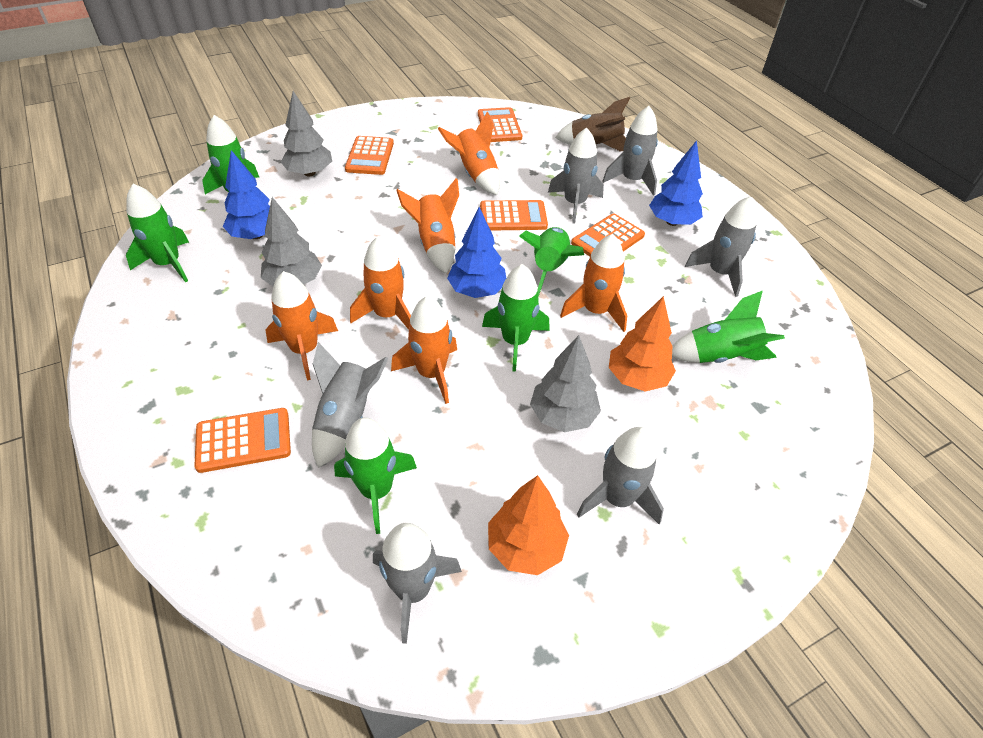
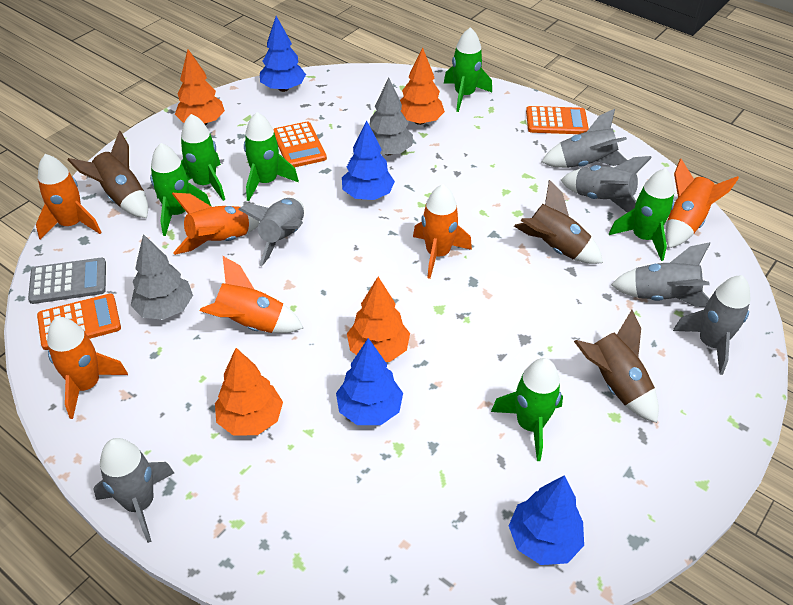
blue tree: [223,150,270,239] [447,207,506,298] [649,140,703,226] = 3 -> [260,16,306,92] [336,338,403,425] [342,120,395,200] [509,475,584,565] = 4
brown rocket: [555,97,630,151] = 1 -> [68,131,148,218] [514,180,603,264] [574,310,659,423] = 3
grey calculator: none = 0 -> [28,258,106,304] = 1
grey tree: [261,197,322,287] [281,91,332,177] [530,335,601,432] = 3 -> [131,234,193,320] [369,78,413,155] = 2
orange calculator: [194,408,291,473] [345,136,394,175] [478,107,522,142] [480,200,548,231] [571,213,645,256] = 5 -> [37,293,121,350] [273,121,327,167] [526,106,589,134] = 3
orange tree: [488,475,569,575] [609,296,676,392] = 2 -> [175,49,225,125] [215,348,283,436] [347,277,410,362] [400,48,445,125] = 4

